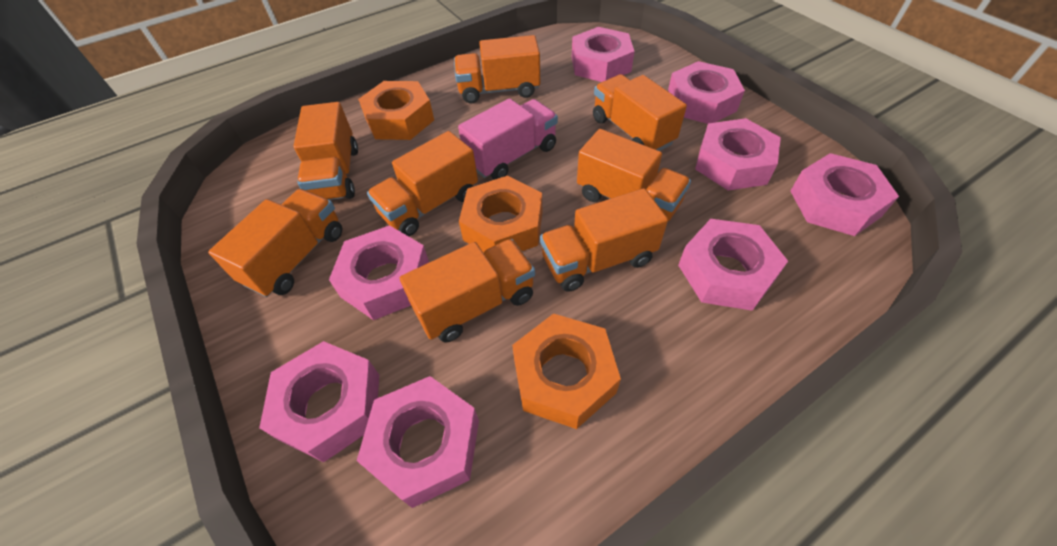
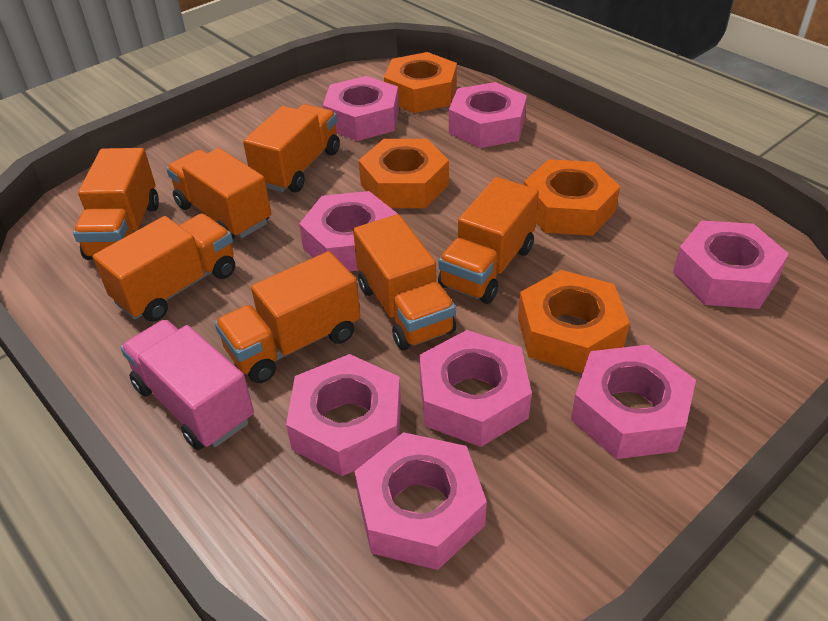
orange nut: [358,81,434,140] [459,176,542,253] [512,313,621,429] = 3 -> [359,139,449,208] [384,52,457,113] [518,270,630,374] [524,159,620,236] = 4
orange truck: [208,189,342,297] [294,102,358,200] [367,131,478,236] [400,239,535,342] [454,35,540,104] [540,188,668,292] [577,129,691,221] [593,74,687,151] = 8 -> [73,148,159,260] [93,214,235,322] [166,148,271,239] [215,251,360,383] [243,104,340,192] [353,214,456,351] [438,177,539,304] = 7

